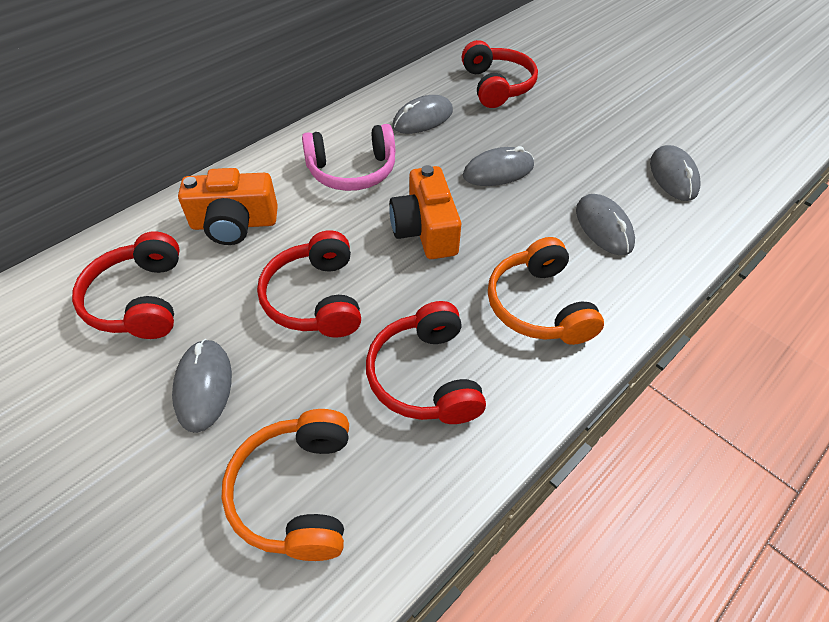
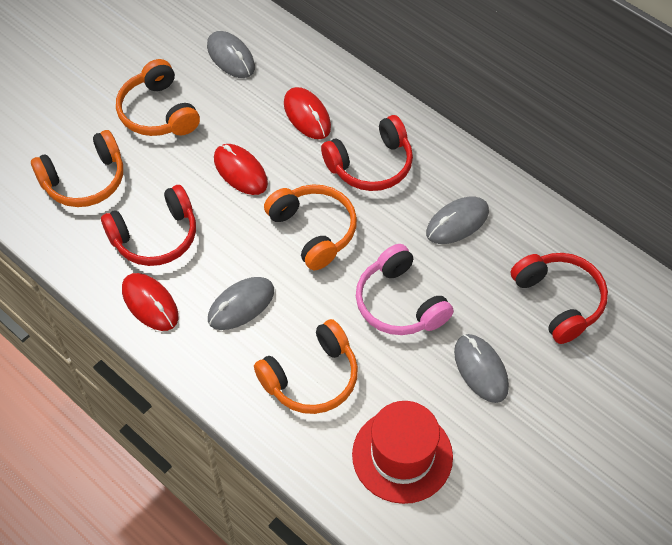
grey mouse: [172,339,232,433] [392,95,453,134] [463,146,534,186] [576,194,635,255] [650,145,700,201] = 5 -> [207,31,255,78] [208,277,274,330] [426,197,489,244] [454,334,509,403] = 4
orange camera: [178,168,278,245] [389,165,461,259] = 2 -> none = 0
orange headphones: [221,409,349,561] [488,237,604,345] = 2 -> [31,130,123,207] [116,59,200,136] [254,319,358,414] [264,184,357,270] = 4
red hat: none = 0 -> [352,401,453,504] = 1
red headphones: [72,231,180,339] [257,230,361,338] [366,301,486,424] [462,40,538,108] = 4 -> [101,185,196,266] [321,115,413,191] [511,253,608,344] = 3
red mouse: none = 0 -> [122,273,179,331] [214,144,268,195] [284,87,331,139] = 3

